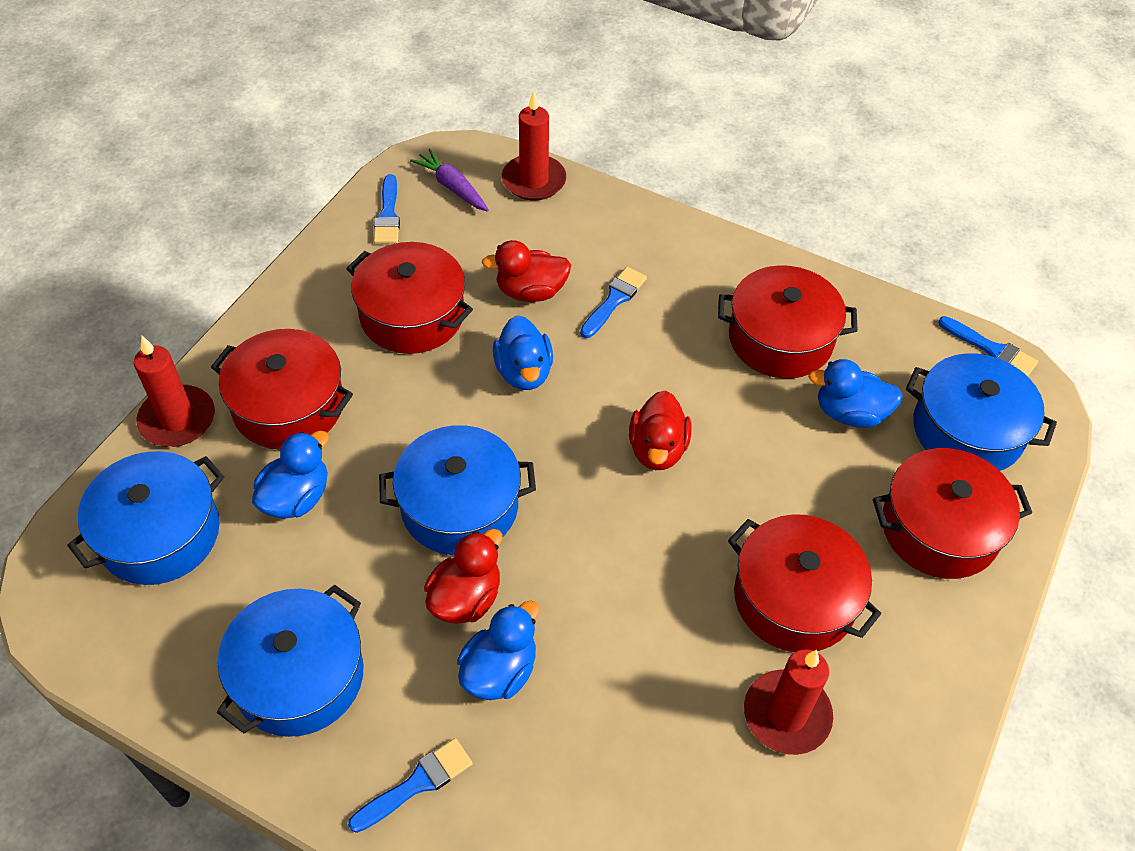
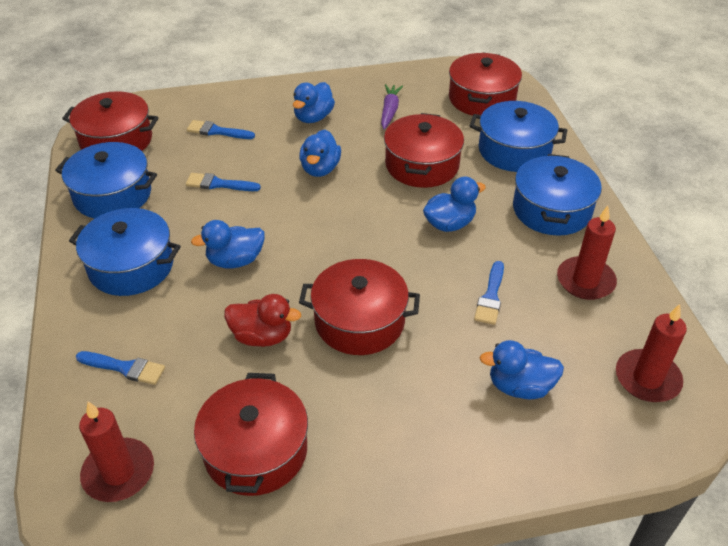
blue duck: [252,431,329,518] [457,601,540,700] [493,315,553,390] [808,359,903,428] = 4 -> [191,220,265,268] [293,82,335,123] [299,130,341,177] [423,177,486,232] [479,340,564,399] = 5
red duck: [424,529,502,624] [481,240,571,302] [629,391,691,470] = 3 -> [224,294,301,347] = 1

